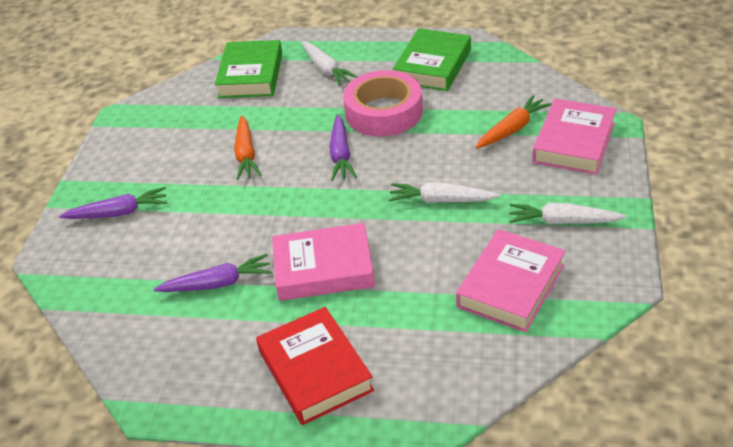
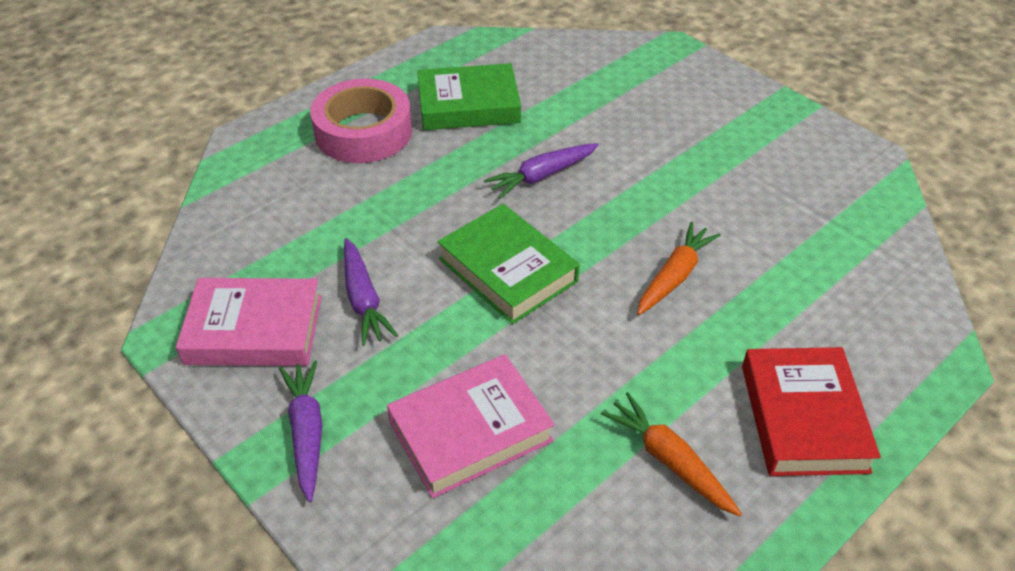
pink book: [272,223,375,301] [456,229,566,332] [532,98,617,175] = 3 -> [176,278,322,366] [387,354,555,498] = 2
white carrot: [301,41,357,86] [389,182,500,203] [509,203,627,224] = 3 -> none = 0

